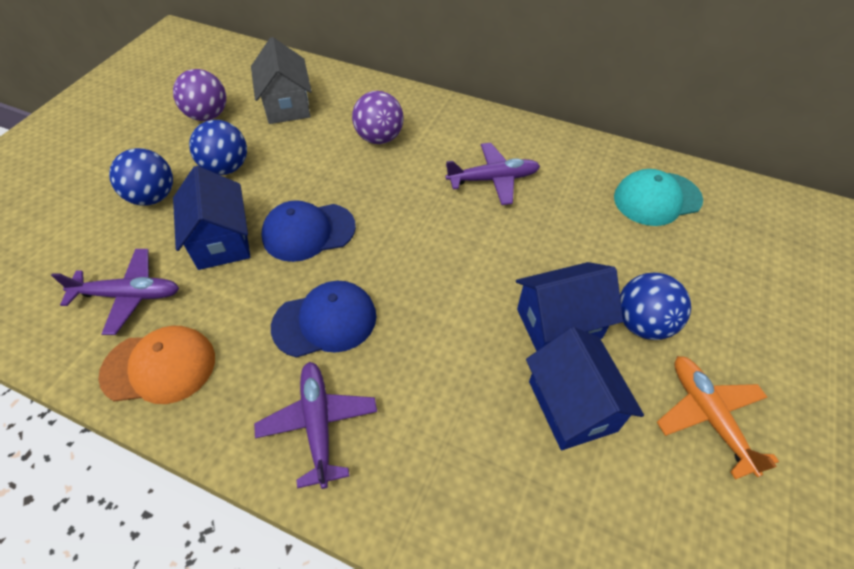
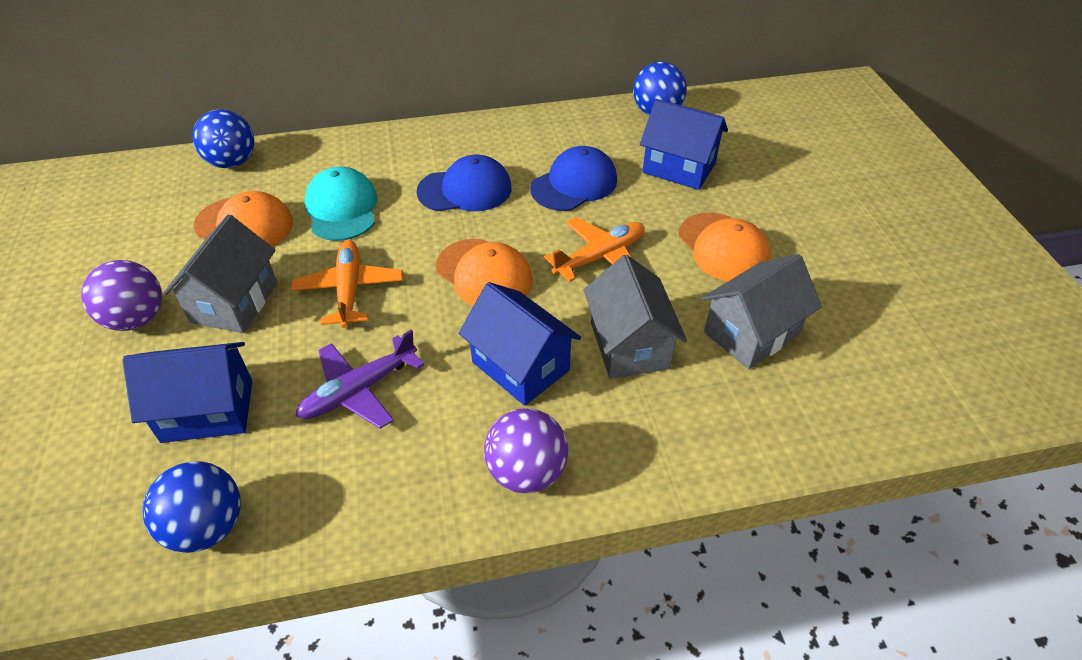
grey house: [251,37,312,124] = 1 -> [163,214,277,333] [584,255,687,379] [702,254,822,369] = 3
orange cap: [98,326,215,404] = 1 -> [194,191,293,246] [436,239,533,306] [679,212,771,281] = 3
orange plane: [657,356,779,480] = 1 -> [291,240,403,328] [544,217,645,282] = 2
purple plane: [51,249,179,335] [254,362,377,489] [445,143,540,205] = 3 -> [296,330,424,429] = 1

